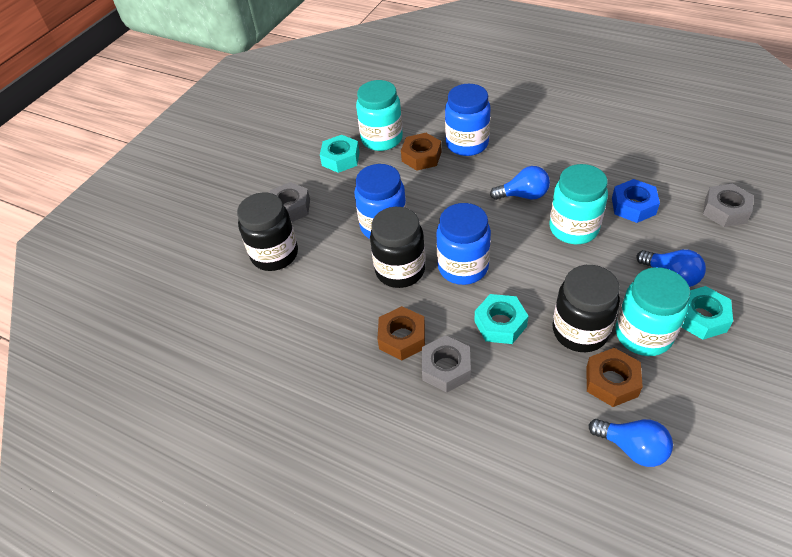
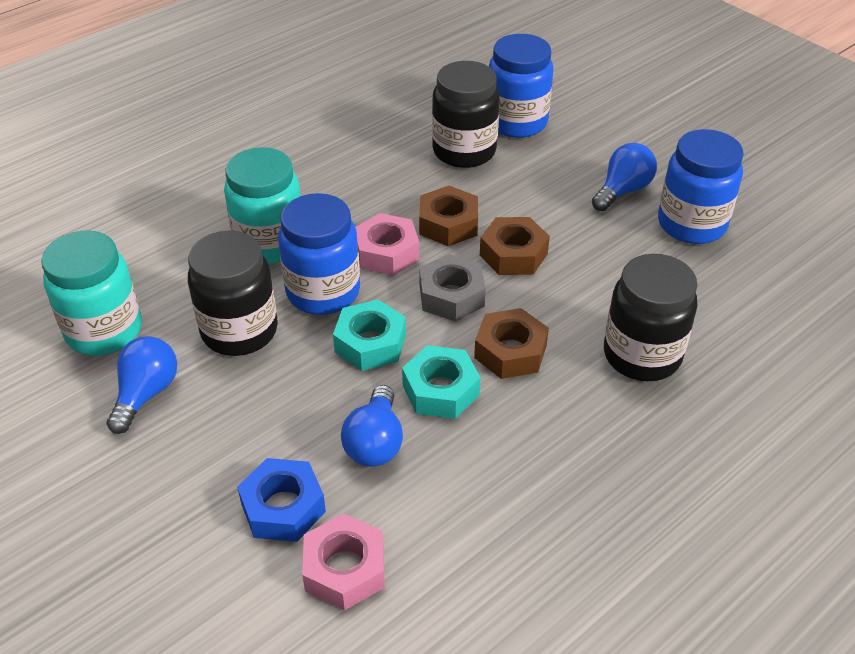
grey nut: [270,182,310,222] [422,335,471,393] [703,184,754,227] = 3 -> [419,254,486,322] = 1
pink nut: none = 0 -> [302,513,385,610] [355,213,419,276] = 2
turquoise jar: [356,80,403,151] [549,164,608,244] [616,267,690,356] = 3 -> [41,230,142,356] [224,147,301,264] = 2
turquoise nut: [320,135,360,173] [474,294,529,344] [681,286,733,340] = 3 -> [333,300,406,371] [402,345,481,419] = 2

